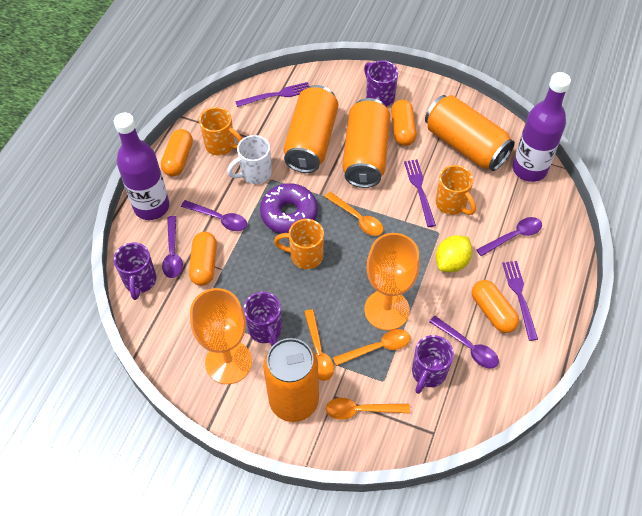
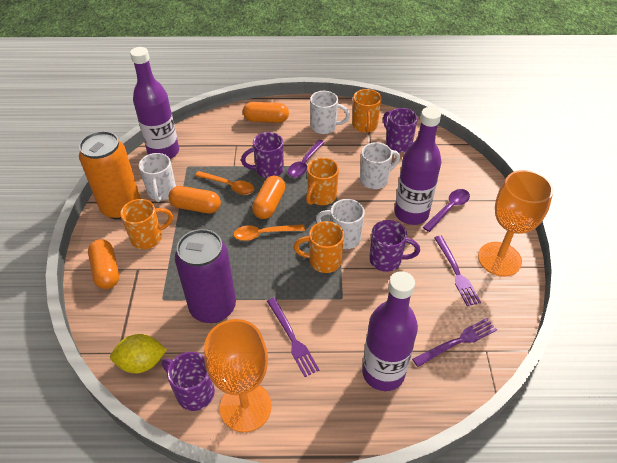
orange can: [263,338,319,422] [283,85,338,173] [342,98,390,188] [425,95,515,171] = 4 -> [79,131,141,220] = 1
orange mug: [199,107,242,156] [274,219,324,269] [435,165,476,215] = 3 -> [120,199,173,249] [293,221,344,273] [306,158,339,205] [352,89,382,133] = 4
orange spoon: [304,309,334,381] [325,192,383,236] [326,398,410,420] [333,329,410,366] = 4 -> [195,171,255,195] [233,224,305,241] = 2
purple bottle: [114,113,169,220] [512,72,571,182] = 2 -> [130,47,179,159] [362,271,418,391] [394,107,441,225] = 3
purple can: none = 0 -> [175,229,236,323] = 1
purple donut: [260,183,318,234] = 1 -> none = 0
purple spoon: [162,216,183,278] [181,200,247,231] [429,316,499,369] [476,217,542,256] = 4 -> [288,140,325,178] [423,189,470,232] = 2
white mug: [227,135,272,184] = 1 -> [139,153,176,202] [310,91,350,134] [316,199,365,249] [360,142,400,189] = 4

